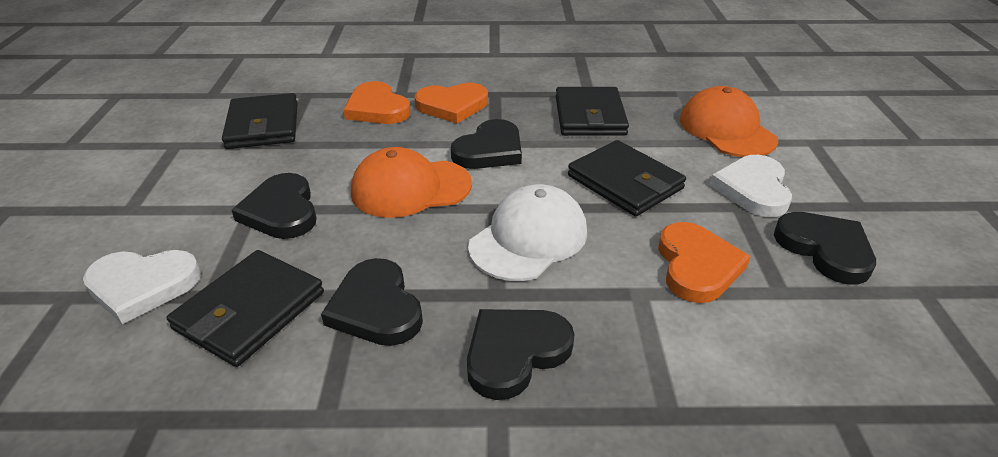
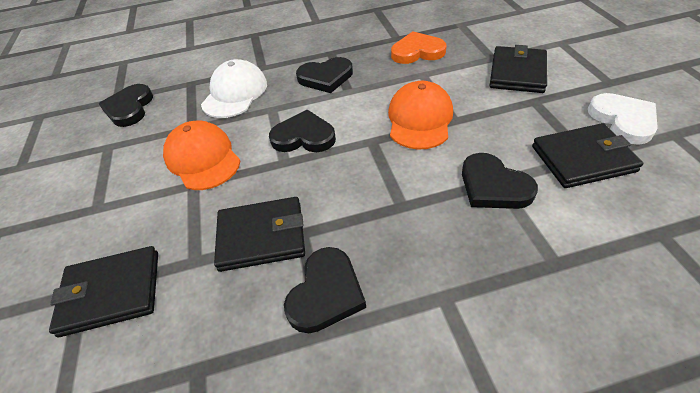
orange heart: [343,81,411,124] [414,83,488,123] [658,222,751,303] = 3 -> [391,32,447,64] = 1
white heart: [83,250,201,324] [710,155,792,217] = 2 -> [588,93,658,145] = 1

